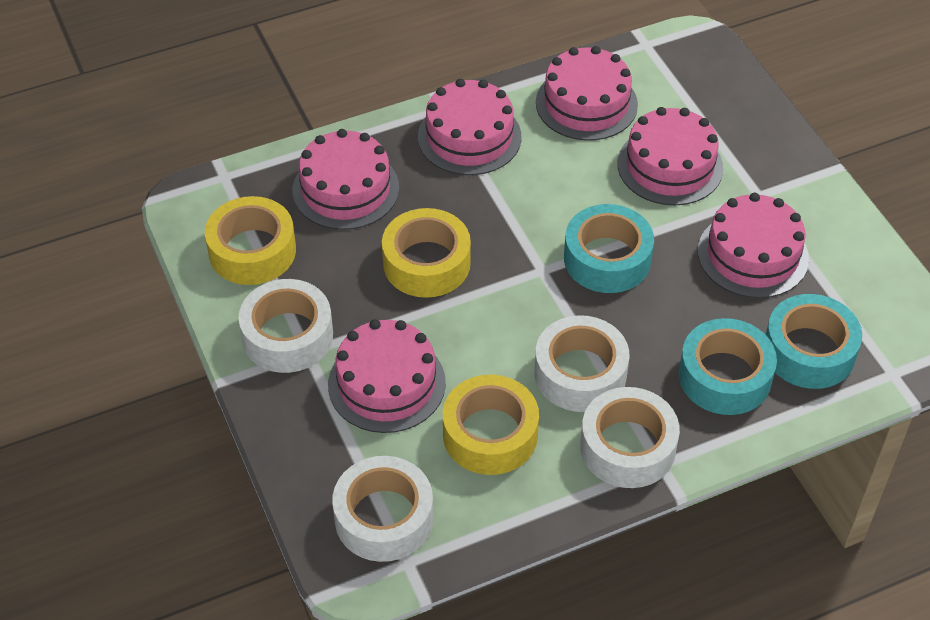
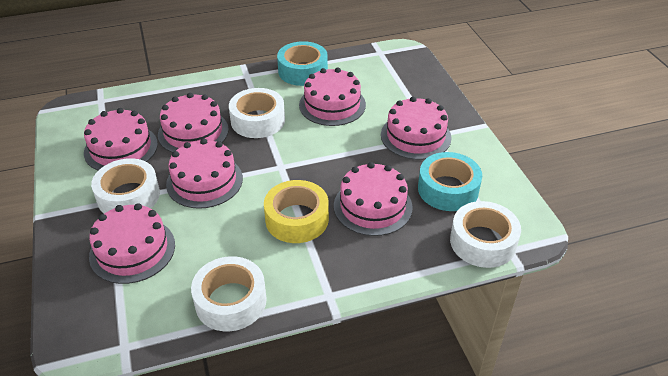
pink cake: [293,129,399,230] [328,319,446,433] [418,79,522,175] [536,46,638,141] [618,107,723,206] [698,193,809,298] = 6 -> [84,108,158,171] [89,203,175,284] [158,93,229,153] [166,138,243,209] [299,68,366,126] [334,162,413,236] [381,97,452,160] = 7
turquoise tape: [564,204,654,293] [679,318,777,415] [766,294,862,389] = 3 -> [277,41,328,86] [418,152,482,211] = 2
yellow tape: [205,196,296,285] [382,208,471,298] [443,375,539,475] = 3 -> [264,180,329,243] = 1

